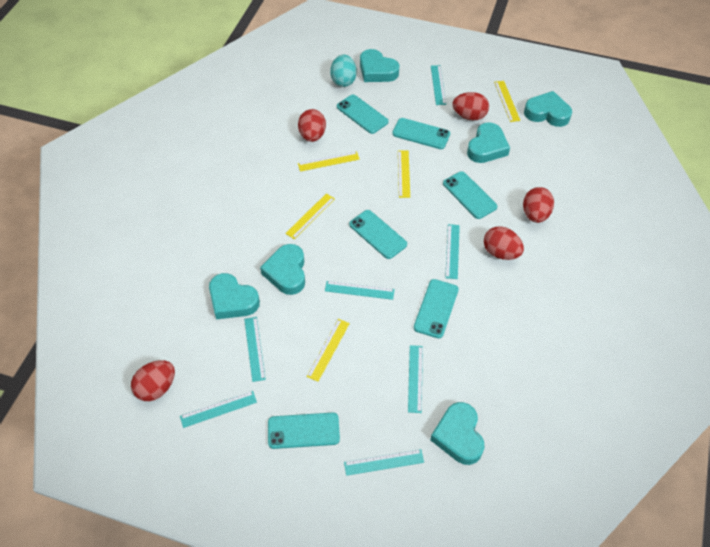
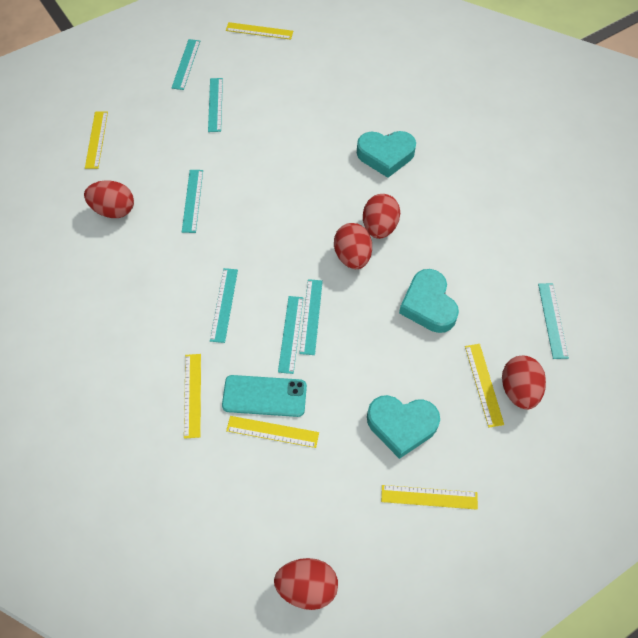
turquoise egg: [330,54,357,87] = 1 -> none = 0
turquoise heart: [209,273,260,319] [260,244,305,295] [360,49,399,82] [430,402,484,465] [467,122,510,163] [524,91,572,127] = 6 -> [357,131,416,178] [367,395,440,459] [399,269,459,333] = 3
turquoise phone: [268,413,340,449] [337,95,389,134] [349,210,407,259] [392,118,450,149] [414,279,459,338] [443,171,497,219] = 6 -> [222,375,307,417] = 1
yellow ruler: [285,194,335,239] [298,151,360,172] [306,319,350,382] [398,150,410,198] [494,81,520,122] = 5 -> [85,112,108,169] [184,354,201,439] [226,22,293,40] [226,416,319,448] [381,485,478,510] [465,344,504,428] = 6

